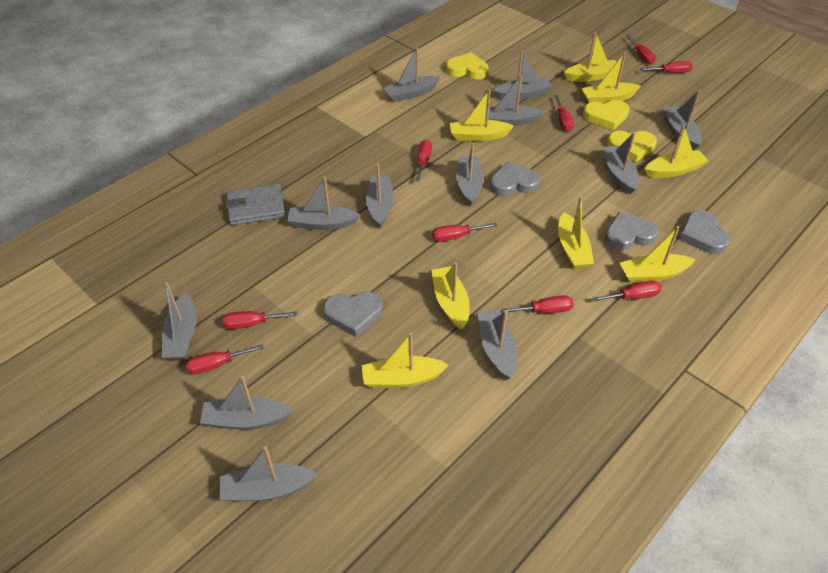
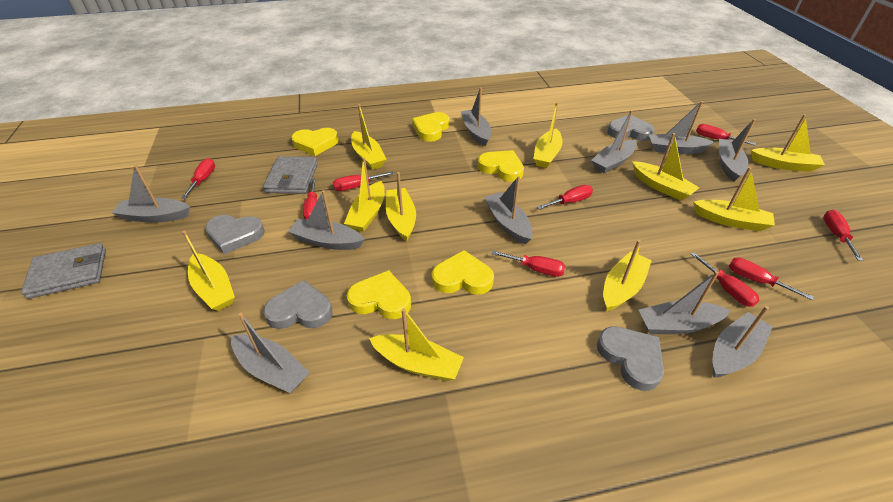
grey boat: [162,282,197,360] [200,376,293,429] [220,446,318,501] [287,177,360,230] [366,164,394,227] [383,47,440,102] [456,143,484,206] [478,310,517,380] [485,75,544,126] [493,50,552,100] [602,132,639,194] [663,90,702,150] = 12 -> [112,165,190,223] [231,313,310,393] [288,190,365,250] [460,87,491,146] [484,176,533,244] [591,110,637,173] [639,271,731,334] [649,101,714,154] [713,306,773,378] [719,119,756,182] = 10
grey wallet: [225,184,285,225] = 1 -> [21,243,106,299] [263,156,318,194] = 2
yellow boat: [362,332,448,388] [431,262,470,330] [450,89,514,141] [558,196,594,269] [564,32,616,82] [581,52,641,104] [620,226,696,283] [645,125,709,178] = 8 -> [182,230,235,311] [344,157,385,232] [351,104,386,170] [369,308,464,381] [386,172,416,241] [533,102,563,168] [603,240,652,311] [632,133,699,200] [693,167,775,231] [751,114,825,172] = 10
yellow heart: [446,53,489,79] [583,100,629,130] [607,131,657,162] = 3 -> [291,128,339,156] [347,270,411,319] [412,112,449,142] [432,250,494,295] [478,150,524,182] = 5

